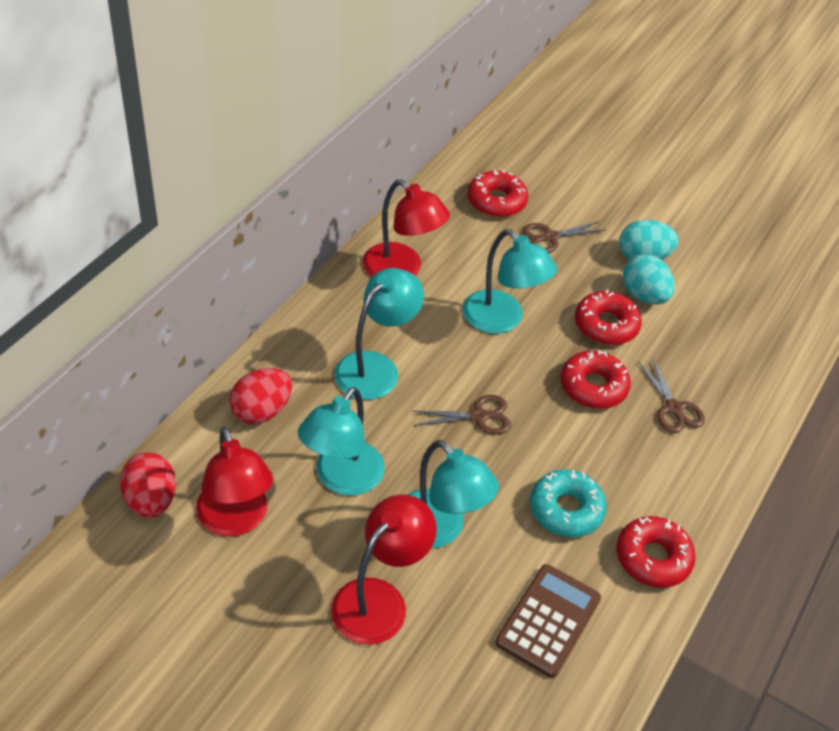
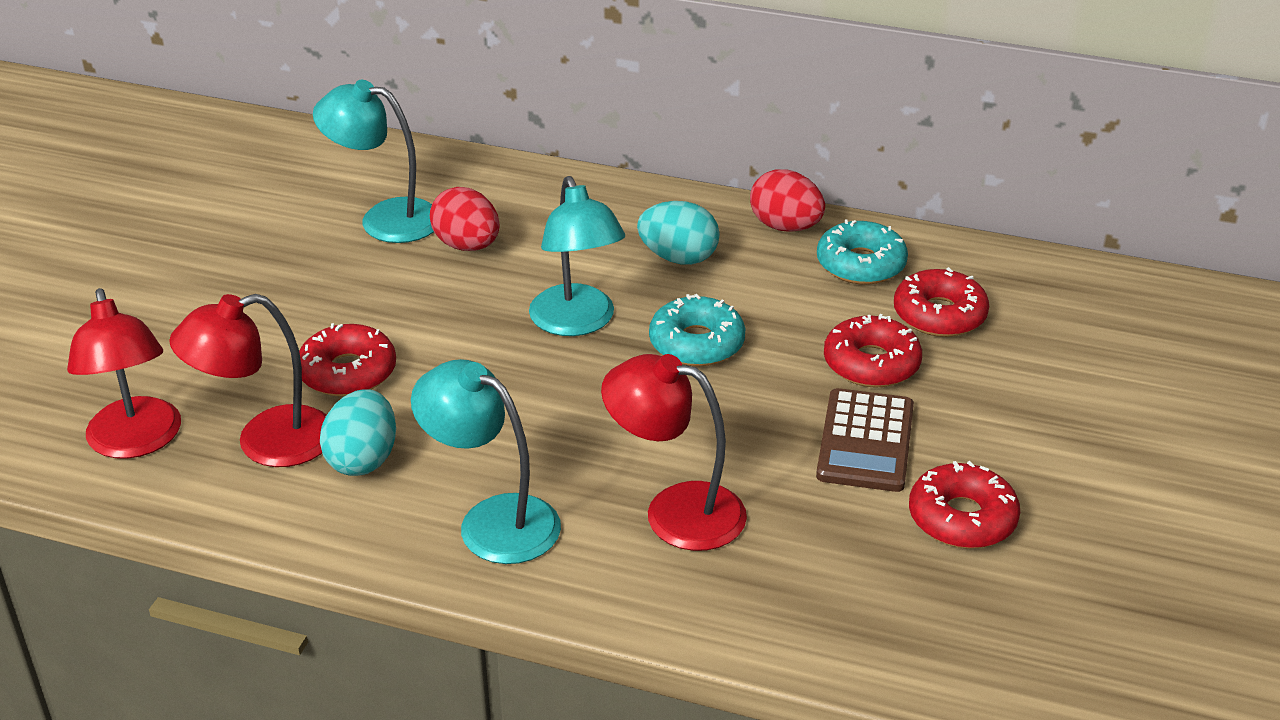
brown scissors: [412,395,511,435] [522,221,605,253] [638,357,705,433] = 3 -> none = 0
turquoise donut: [530,469,607,537] = 1 -> [649,294,745,366] [817,219,908,285] = 2
turquoise lamp: [298,387,385,496] [334,268,424,400] [407,440,499,548] [463,229,557,334] = 4 -> [313,80,434,243] [411,359,561,564] [529,176,625,336] = 3

